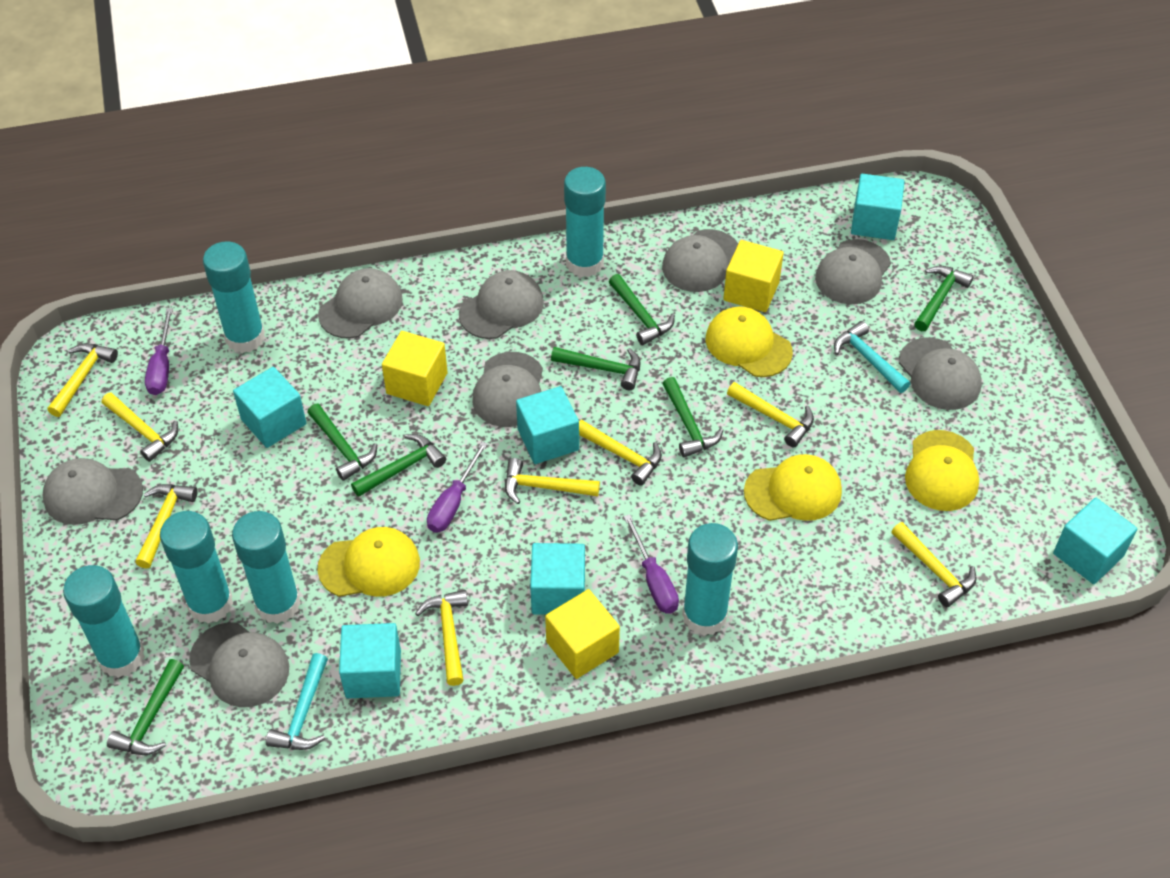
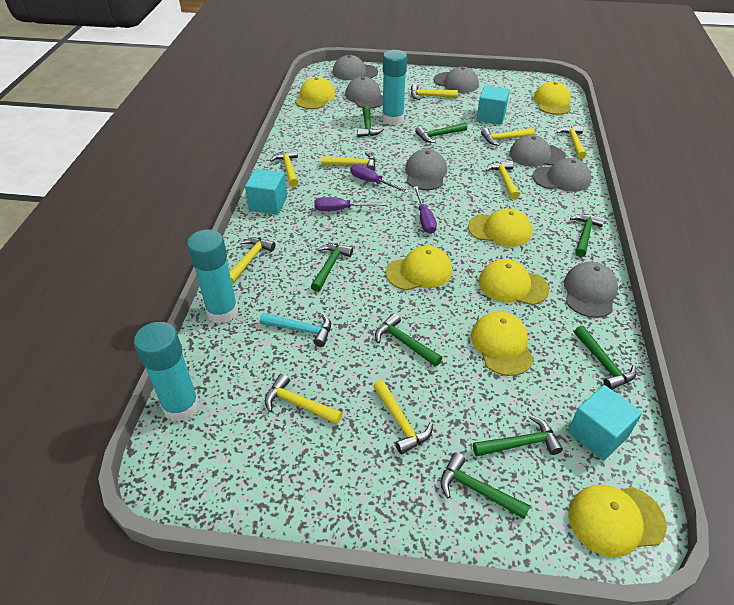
green hammer: [107,659,184,755] [307,404,377,481] [351,434,446,497] [551,347,640,390] [609,274,675,345] [662,377,724,457] [914,266,974,331] = 7 -> [311,244,353,292] [357,106,384,137] [375,313,442,367] [415,122,467,143] [440,452,530,519] [473,415,563,457] [570,214,605,257] [574,326,636,390] = 8
grey cap: [42,458,143,525] [189,622,289,707] [318,268,403,339] [459,270,544,339] [472,352,543,427] [662,229,738,292] [815,239,891,304] [899,337,982,410] = 8 -> [333,55,378,80] [345,76,383,109] [405,149,447,190] [434,67,479,93] [509,135,565,167] [533,158,591,192] [564,262,618,318] = 7
turquoise cube: [233,367,306,448] [339,623,401,698] [516,386,579,464] [530,543,585,615] [851,174,905,240] [1053,498,1137,584] = 6 -> [245,169,287,215] [477,86,510,124] [568,385,642,461] = 3
turquoise glue stick: [63,565,145,678] [160,511,233,624] [203,241,265,353] [232,511,301,624] [564,167,606,277] [682,523,738,636] = 6 -> [134,322,200,422] [187,229,238,324] [382,50,407,125] = 3
turquoise hammer: [266,653,328,750] [834,321,910,393] = 2 -> [260,313,331,347] = 1
yellow cap: [317,527,420,597] [706,306,793,377] [744,454,842,521] [905,430,979,511] = 4 -> [295,77,335,109] [386,246,452,290] [468,208,532,247] [471,311,534,376] [479,259,549,305] [533,81,571,115] [568,485,667,557] = 7
yellow cube: [382,331,448,406] [545,589,620,679] [723,240,784,312] = 3 -> none = 0
yellow hammer: [47,343,118,417] [102,393,178,462] [135,484,197,569] [415,590,468,686] [505,458,600,504] [579,420,662,486] [727,382,814,447] [891,522,976,607] = 8 -> [230,238,275,284] [265,374,342,424] [270,149,298,187] [321,152,375,171] [373,380,433,454] [411,84,458,100] [481,128,535,146] [486,161,519,199] [557,125,586,159] = 9

